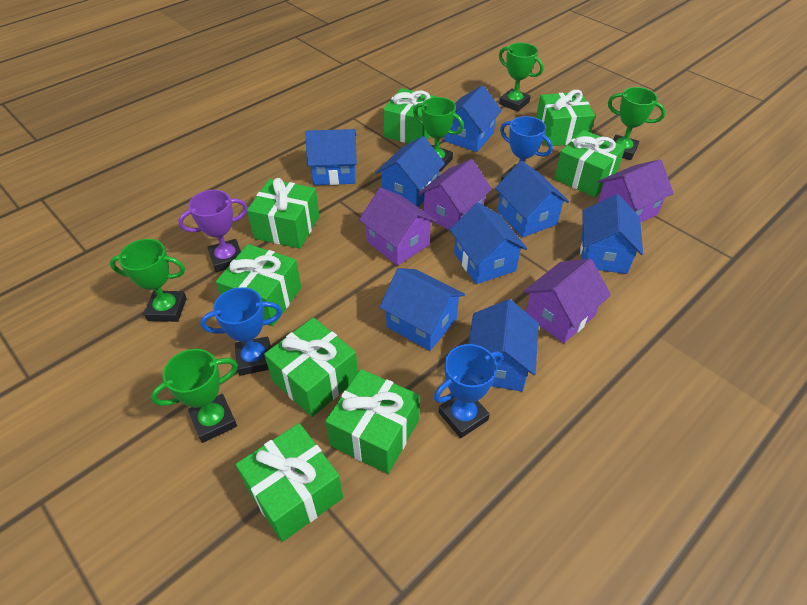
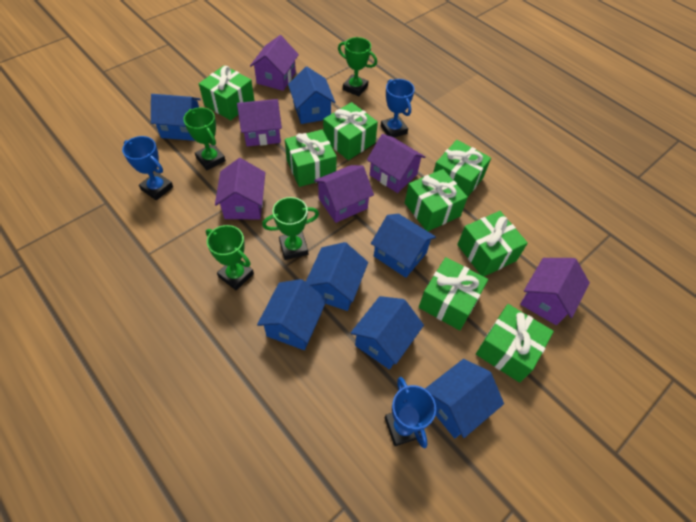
blue house: [305,129,357,185] [375,136,445,207] [379,268,465,351] [444,85,502,152] [450,202,527,284] [468,299,539,391] [495,161,569,238] [580,194,643,274] = 8 -> [151,94,201,141] [257,279,327,350] [288,67,335,124] [306,242,368,311] [351,296,424,370] [371,214,436,278] [425,359,504,438] = 7
green trophy: [110,239,187,322] [151,349,238,443] [413,97,464,172] [499,43,543,112] [608,87,665,160] = 5 -> [183,107,226,170] [206,225,254,290] [262,197,319,260] [338,37,377,96] = 4
purple house: [359,188,437,266] [419,159,492,230] [523,258,611,343] [597,159,674,223] = 4 -> [215,158,265,219] [237,99,282,146] [250,35,299,91] [314,165,374,223] [367,134,425,193] [520,258,590,325] = 6
purple trophy: [178,190,248,272] = 1 -> none = 0

